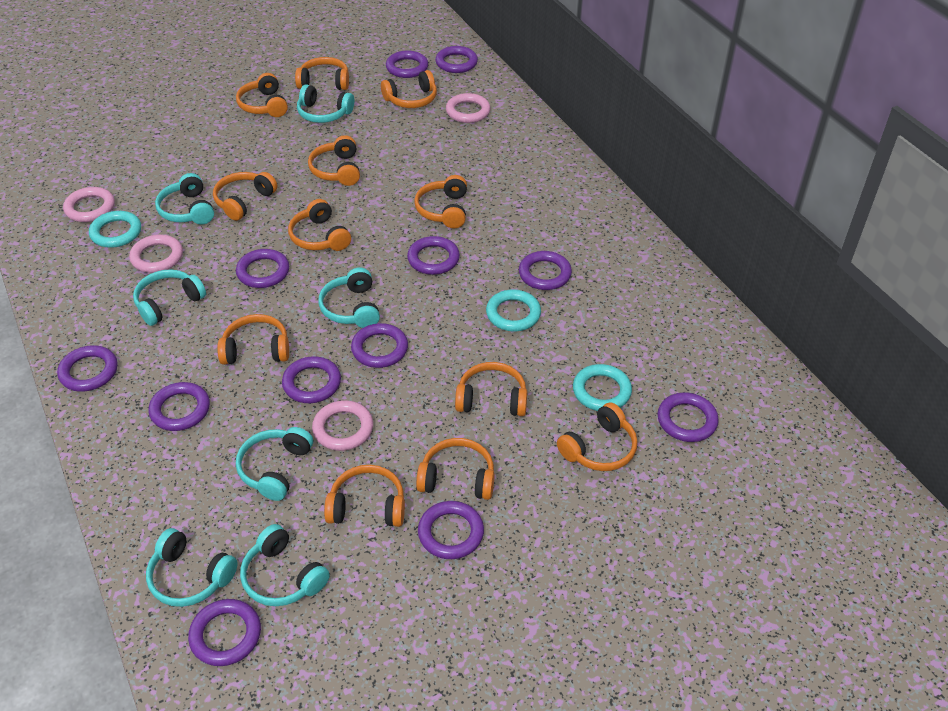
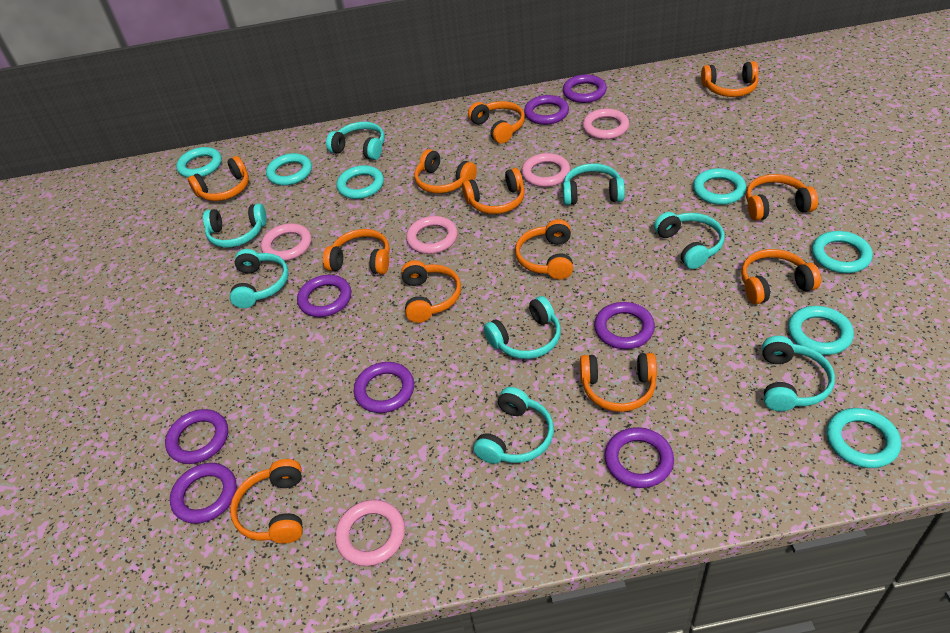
pink ring: [63,187,115,222] [129,234,183,273] [312,400,373,451] [446,93,491,123] = 4 -> [261,223,311,261] [335,500,405,566] [406,216,458,254] [521,153,570,187] [582,109,629,140] = 5
purple ring: [57,345,118,392] [148,382,210,431] [188,599,261,666] [236,249,289,288] [282,356,341,403] [351,323,408,368] [386,50,428,78] [407,236,460,275] [418,501,484,559] [435,46,478,73] [519,251,572,290] [657,392,719,442] = 12 -> [165,409,228,464] [170,463,237,524] [297,275,351,317] [354,362,414,413] [524,95,569,125] [563,74,607,103] [594,302,655,349] [604,427,674,488] = 8
turquoise headphones: [133,270,206,326] [146,528,238,607] [155,173,214,225] [236,427,313,501] [240,524,330,606] [297,84,354,123] [318,267,380,328] = 7 -> [203,203,267,248] [230,249,289,308] [326,122,385,160] [473,387,554,464] [484,296,561,359] [563,163,625,205] [654,212,725,269] [762,336,835,411] = 8
turquoise ring: [89,211,141,248] [486,290,541,331] [573,364,632,411] = 3 -> [176,147,222,178] [266,153,312,186] [336,165,384,199] [693,168,746,205] [788,306,854,355] [812,231,873,273] [827,408,901,468] = 7

